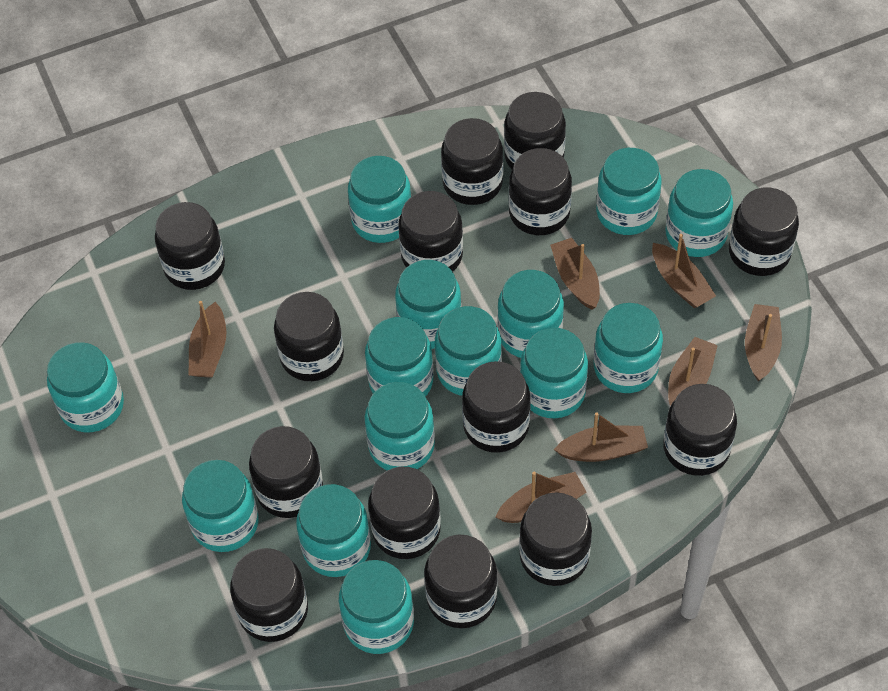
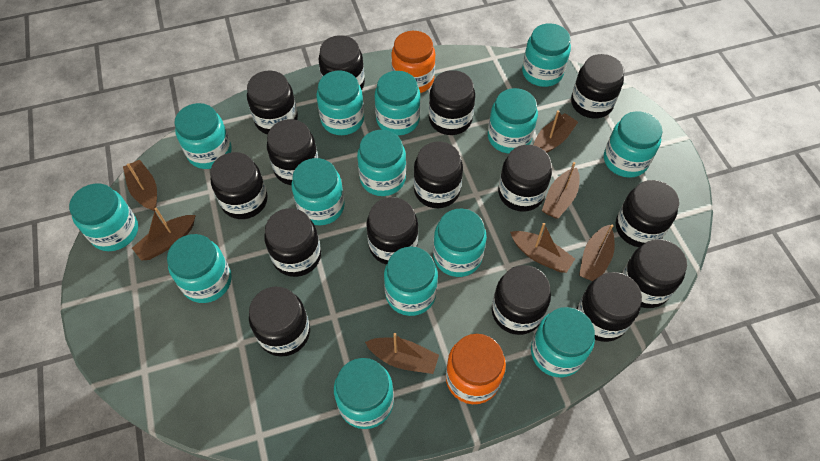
black jar: [155,202,225,290] [230,548,308,642] [249,426,323,518] [274,292,344,381] [368,467,441,559] [398,191,463,272] [424,535,498,628] [441,118,503,205] [462,361,530,453] [504,92,566,169] [509,148,572,235] [519,492,592,586] [663,384,737,476] [729,188,799,276] = 14 -> [210,152,268,219] [247,71,298,134] [249,287,310,357] [264,208,321,277] [267,119,318,185] [319,35,365,90] [366,197,418,265] [414,142,463,208] [429,70,475,135] [492,265,551,335] [498,145,552,212] [571,54,624,118] [577,272,642,342] [616,180,679,247] [622,239,687,308] = 15
orange jar: none = 0 -> [391,31,435,93] [446,334,506,404] = 2

